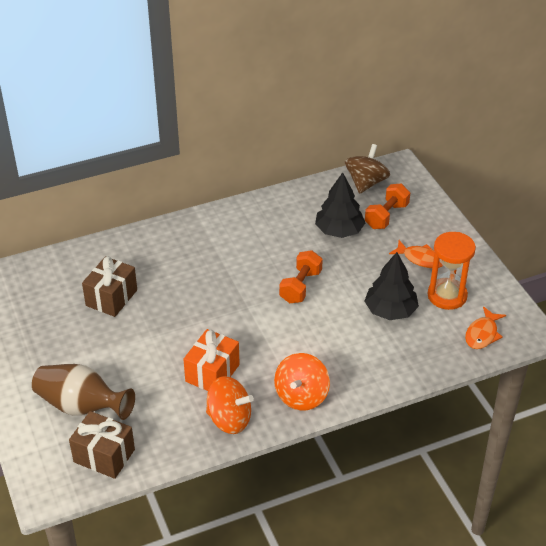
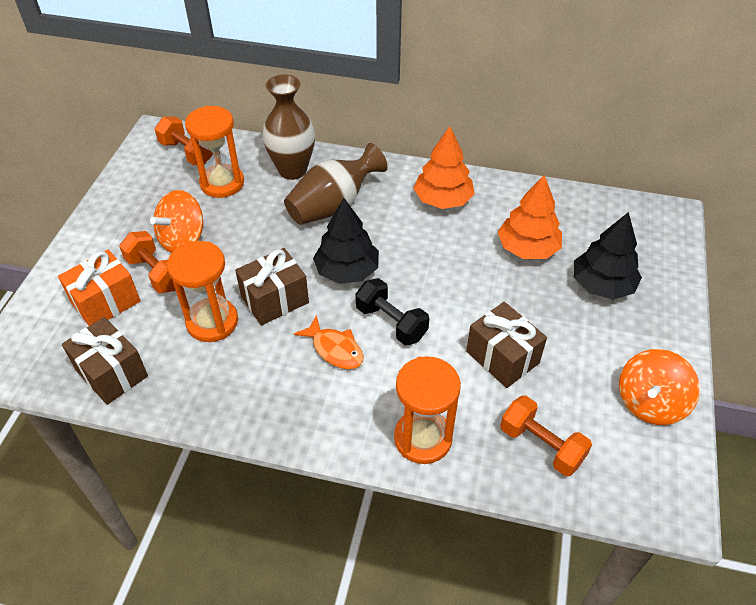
black dumbbell: none = 0 -> [355,278,429,345] = 1
brown gift: [69,411,135,479] [82,256,137,317] = 2 -> [62,317,148,405] [235,248,309,326] [466,302,547,388] = 3
brown spinning top: [345,144,390,194] = 1 -> none = 0
brown vase: [32,364,135,420] = 1 -> [262,74,315,180] [284,143,388,225] = 2
orange dumbbell: [279,250,323,303] [365,184,410,229] = 2 -> [119,231,176,293] [155,116,213,165] [500,395,592,476] = 3
orange fish: [389,240,443,269] [465,306,506,349] = 2 -> [294,315,364,369] = 1
orange hourglass: [428,232,476,310] = 1 -> [167,241,238,342] [185,106,244,198] [394,356,461,464] = 3
orange tree: none = 0 -> [413,126,475,209] [498,175,562,259] = 2

